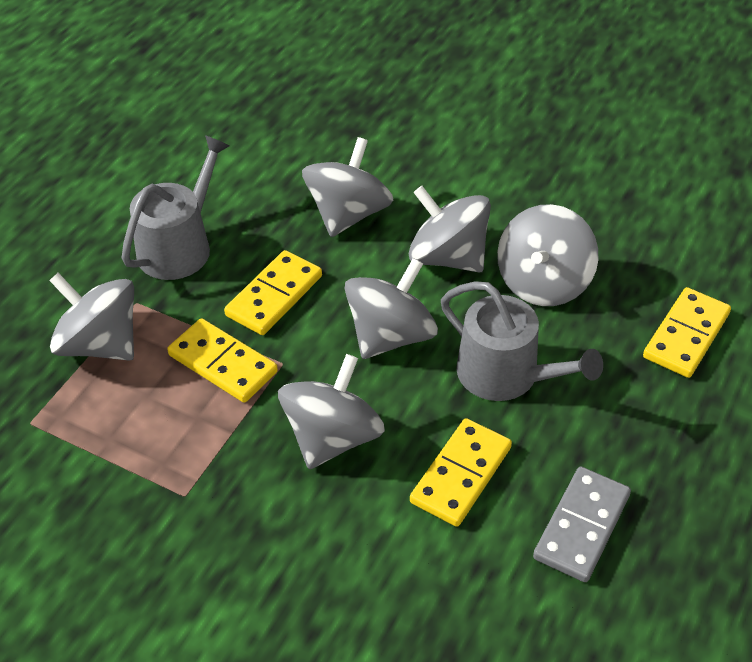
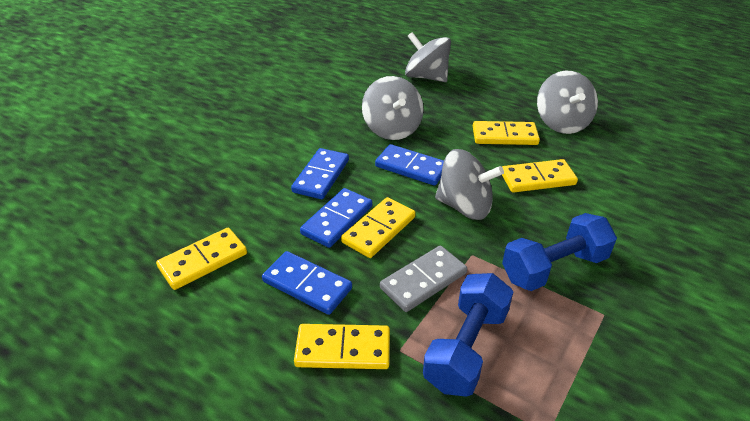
blue domino: none = 0 -> [262,251,352,315] [291,148,349,199] [300,188,372,248] [375,144,444,186] = 4
blue dumbbell: none = 0 -> [423,273,513,397] [502,213,617,291] = 2
grey spinning top: [49,273,134,361] [278,354,385,469] [302,137,393,237] [345,258,438,359] [409,186,491,273] [497,204,598,306] = 6 -> [362,76,424,140] [405,32,451,82] [435,149,504,220] [537,71,598,134] = 4
grey watering can: [122,135,230,280] [441,281,603,401] = 2 -> none = 0
yellow domino: [167,318,278,403] [224,250,322,335] [410,418,512,527] [643,287,731,378] = 4 -> [156,228,247,290] [294,324,390,369] [341,197,416,258] [473,121,540,145] [502,159,578,193] = 5

